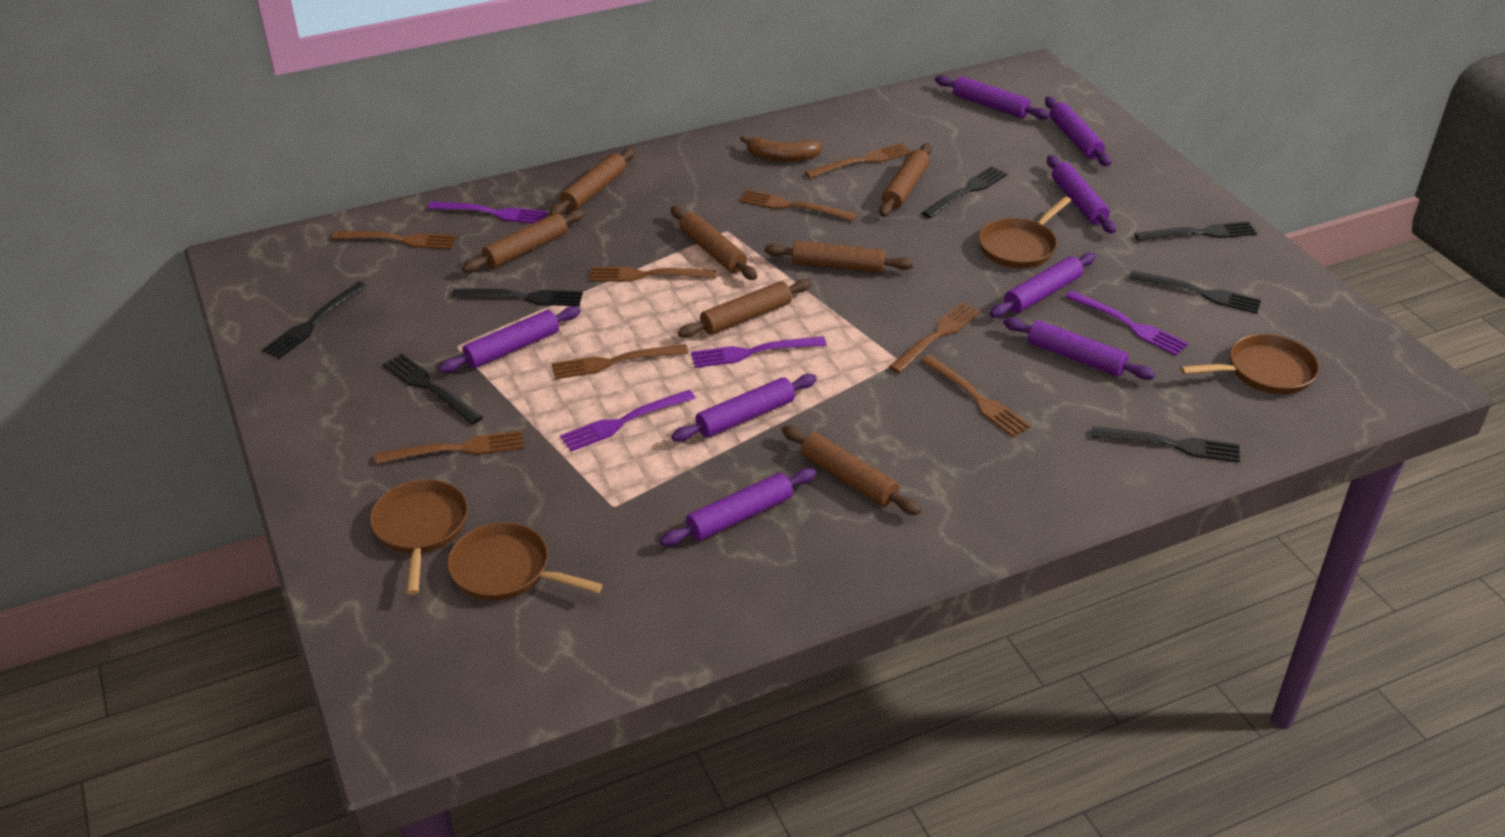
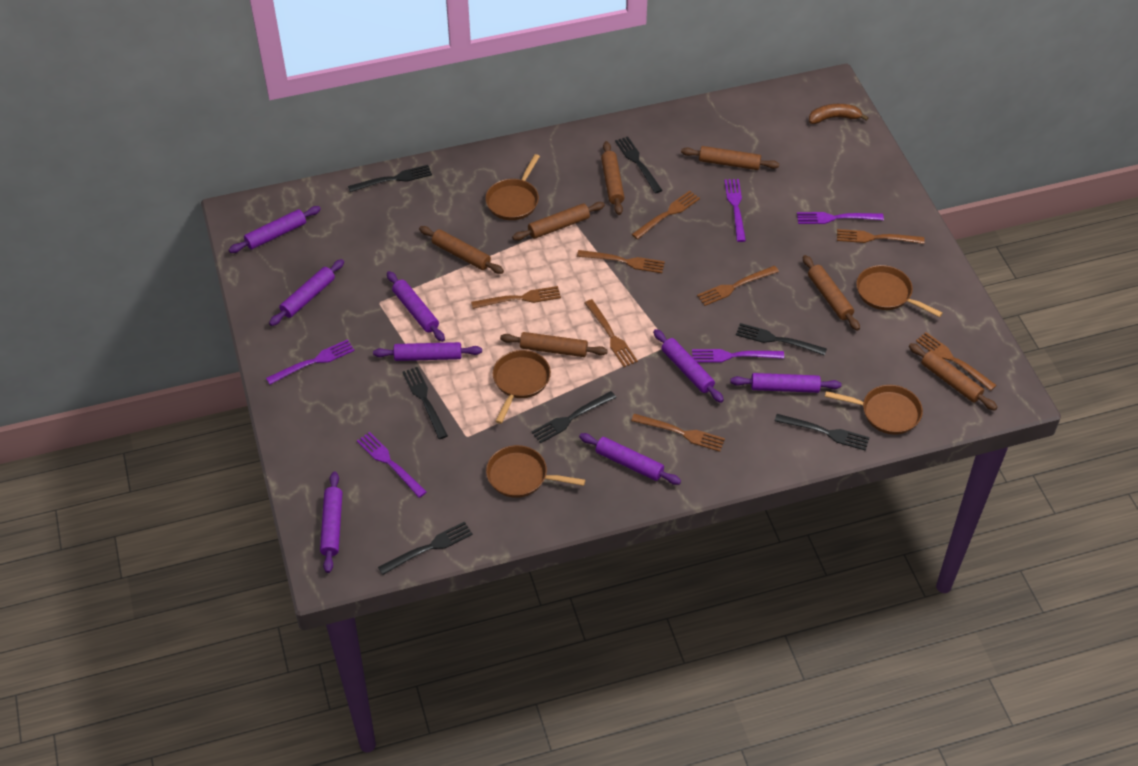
brown pan: [370,479,468,595] [447,522,603,601] [979,197,1071,268] [1180,334,1319,394] = 4 -> [485,154,540,220] [486,445,585,498] [492,350,551,424] [825,385,923,434] [856,265,943,317] = 5
purple fork: [427,201,548,223] [560,390,695,451] [691,336,826,368] [1065,290,1188,355] = 4 -> [266,339,355,385] [357,432,426,498] [692,349,784,363] [724,179,746,242] [797,212,884,224] = 5

